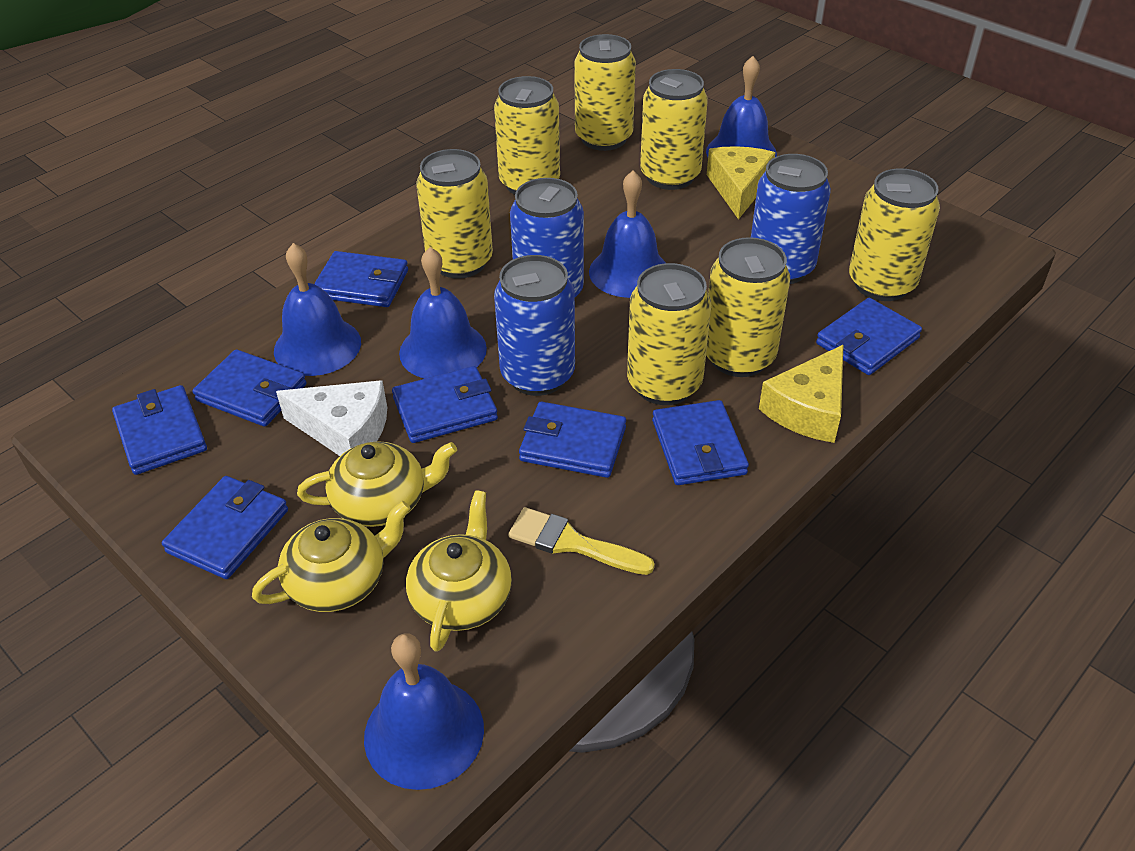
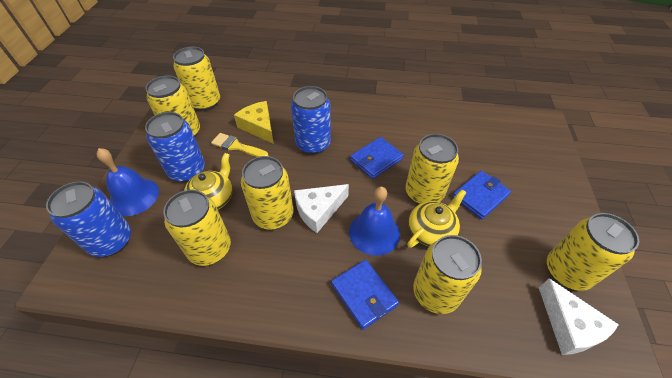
blue bell: [274,243,361,376] [364,634,484,790] [399,247,487,379] [589,171,666,298] [706,56,777,157] = 5 -> [96,148,159,216] [349,187,400,256] = 2
blue wallet: [112,385,207,475] [162,476,288,579] [192,349,307,427] [314,251,408,307] [392,366,498,443] [519,402,626,478] [652,400,749,485] [816,298,922,375] = 8 -> [331,260,399,330] [350,137,404,179] [452,171,511,220] = 3
white cheese: [276,380,387,456] = 1 -> [294,184,349,233] [539,278,619,355] = 2
yellow cheese: [707,146,775,220] [759,345,843,443] = 2 -> [234,101,274,144] = 1
yellow teapot: [252,501,411,612] [297,441,457,527] [406,490,512,652] = 3 -> [184,153,232,210] [407,190,466,248] = 2

